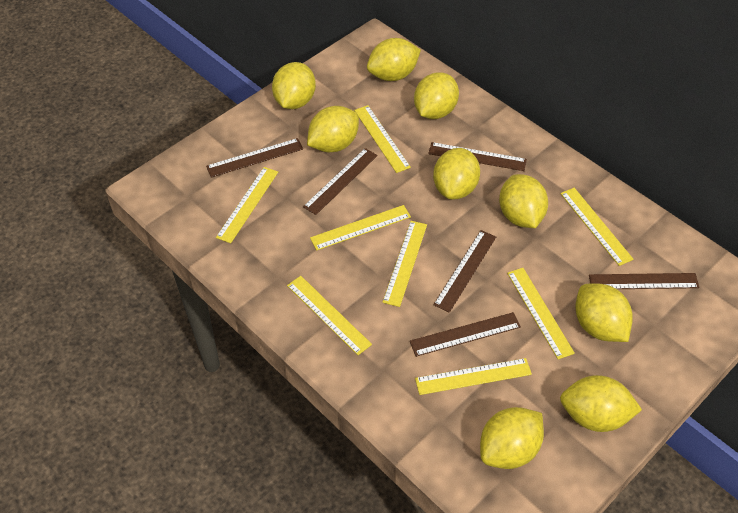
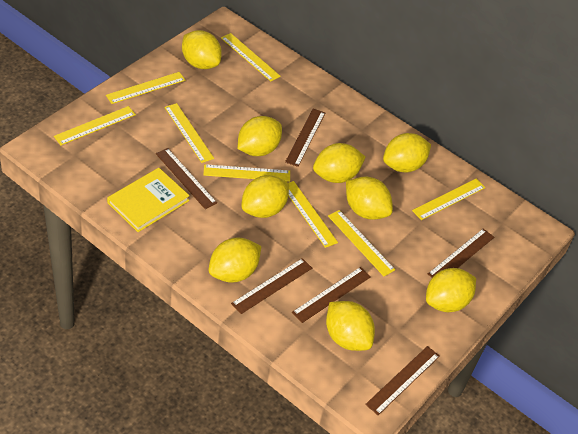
yellow book: none = 0 -> [107,168,190,232] = 1

